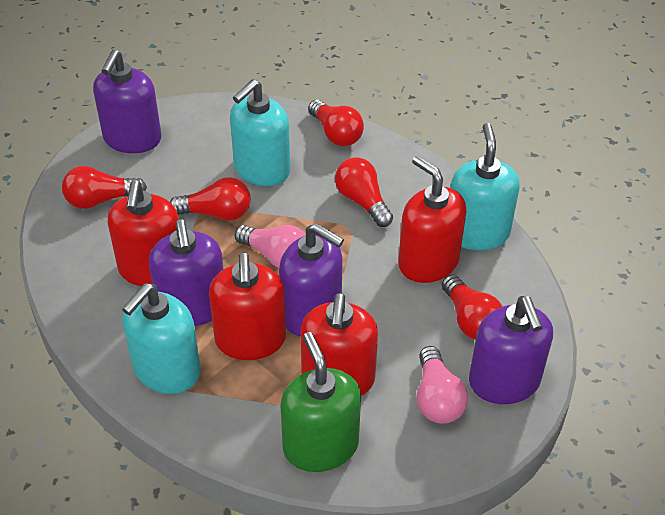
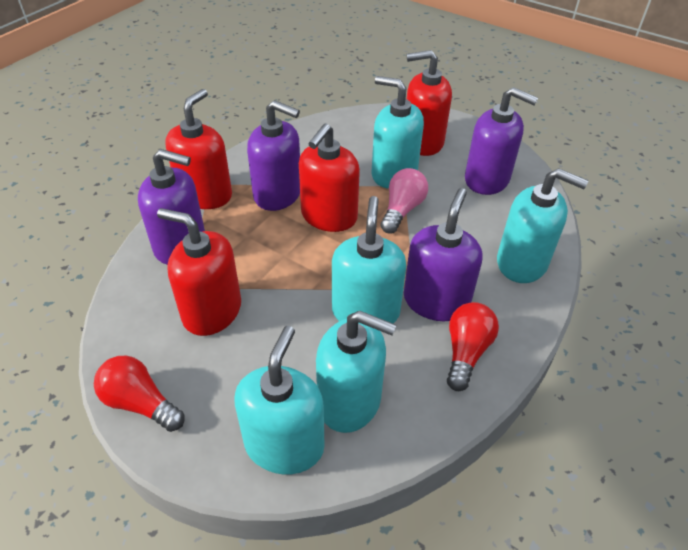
green soap dispenser: [281,332,361,472] = 1 -> none = 0
pink light bulb: [235,225,306,268] [417,346,468,424] = 2 -> [381,168,428,233] = 1
red light bulb: [62,166,147,209] [170,177,251,221] [308,100,364,146] [335,157,393,227] [442,274,503,340] = 5 -> [94,356,185,432] [447,302,499,391] = 2
turquoise soap dispenser: [122,283,201,394] [230,79,290,186] [451,123,520,250] = 3 -> [235,326,324,474] [316,311,396,433] [332,196,406,323] [371,76,424,189] [497,168,589,283] = 5

